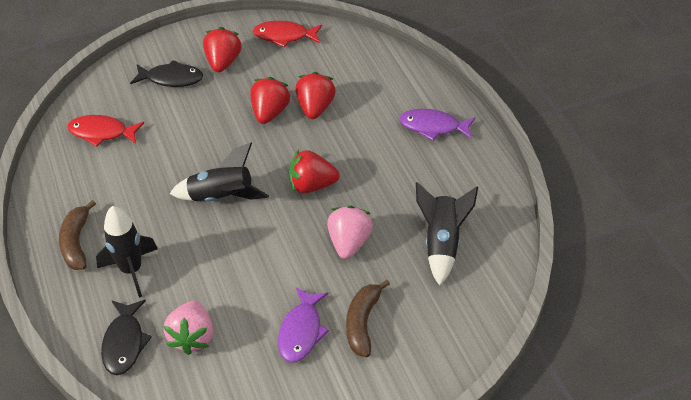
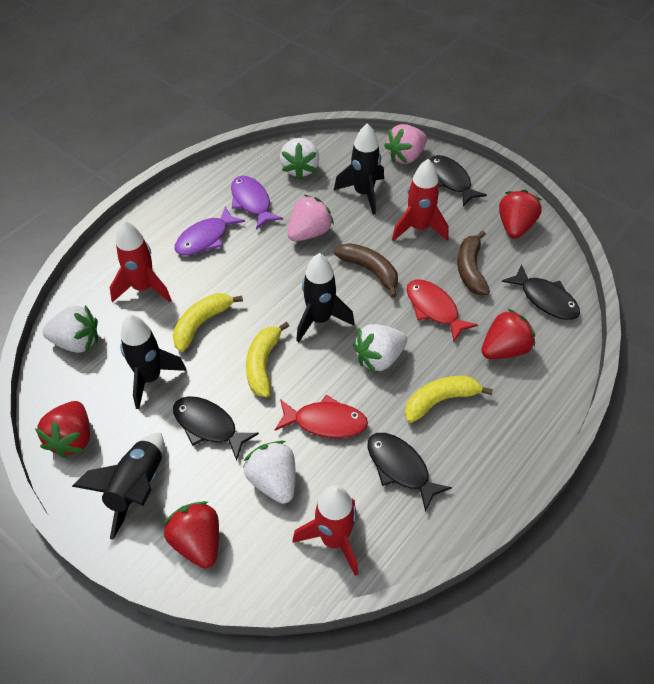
black fish: [101,300,152,375] [130,60,203,87] = 2 -> [173,396,259,461] [367,433,452,512] [430,155,487,206] [502,264,580,320] = 4
black rocket: [96,206,158,298] [170,142,269,202] [416,182,478,286] = 3 -> [72,433,164,540] [120,314,187,409] [296,253,355,342] [334,123,384,215] = 4
red rocket: none = 0 -> [110,221,172,302] [293,485,358,576] [392,159,449,241] = 3
white strawberry: none = 0 -> [42,305,98,353] [243,441,295,504] [280,138,319,180] [353,324,407,373] = 4
yellow banana: none = 0 -> [173,293,243,352] [246,322,289,397] [405,376,493,423] = 3

